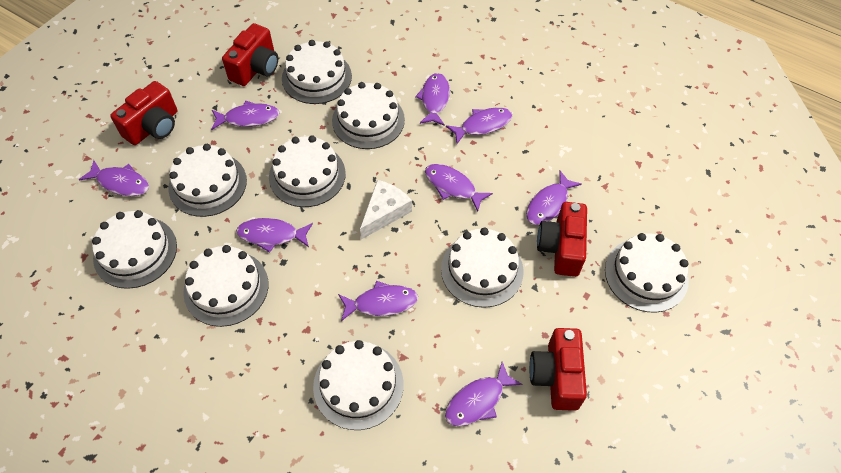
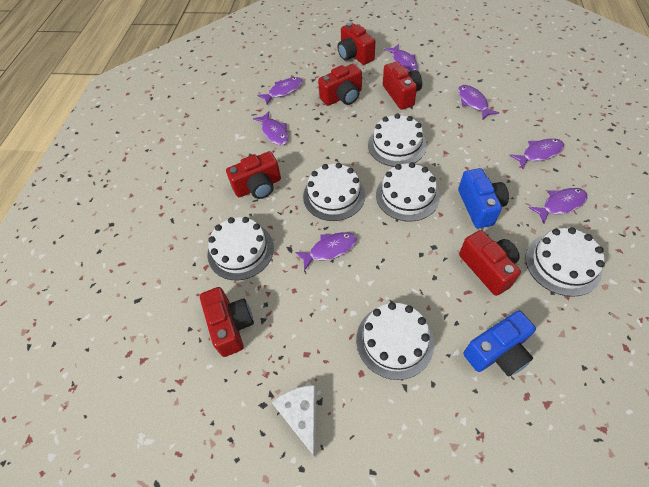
blue camera: none = 0 -> [458,168,509,228] [463,311,536,377] = 2
purple fish: [79,160,149,196] [211,100,280,130] [236,218,313,253] [338,281,418,321] [415,73,450,126] [425,164,493,212] [445,362,522,427] [446,107,512,144] [526,171,582,225] = 9 -> [253,111,289,145] [257,77,303,104] [295,232,357,271] [384,44,418,72] [458,85,499,119] [509,138,564,169] [528,188,587,224] = 7
red camera: [110,81,177,145] [222,23,278,86] [529,328,587,411] [537,202,587,277] = 4 -> [200,287,254,357] [226,151,281,199] [318,63,362,106] [338,22,375,65] [383,62,422,110] [459,230,521,296] = 6
white cake: [92,210,177,289] [169,144,247,217] [183,245,268,327] [269,135,346,207] [282,40,352,104] [313,340,404,430] [332,82,405,149] [441,227,524,308] [605,233,689,313] = 9 -> [208,217,274,280] [303,163,365,221] [356,302,434,380] [368,114,427,167] [376,162,440,221] [525,227,605,297] = 6

